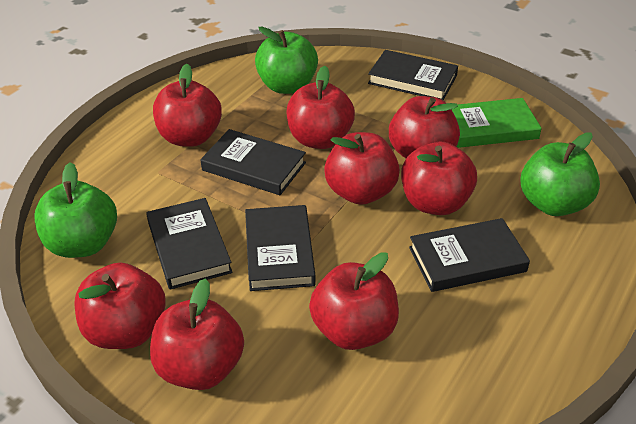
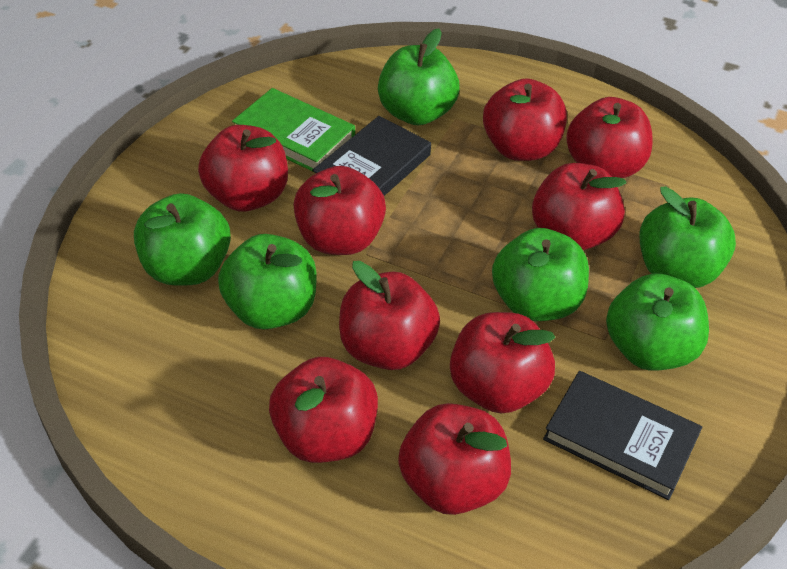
black book: [146,198,233,290] [200,129,306,195] [245,205,316,291] [368,50,458,100] [409,218,530,292] = 5 -> [312,116,431,196] [543,371,702,500] = 2
green apple: [35,162,117,258] [255,26,318,94] [521,132,600,216] = 3 -> [134,193,231,286] [218,234,317,329] [378,28,460,125] [492,228,589,321] [606,273,709,371] [639,187,736,288] = 6
red apple: [74,262,165,349] [150,278,244,390] [153,64,222,147] [286,66,355,149] [309,252,399,350] [324,132,400,205] [389,96,460,158] [401,142,477,215] = 8 -> [198,125,288,212] [269,357,378,463] [293,166,386,255] [339,261,440,370] [398,403,511,515] [450,312,555,413] [483,78,567,161] [532,163,626,250] [566,97,653,178] = 9

